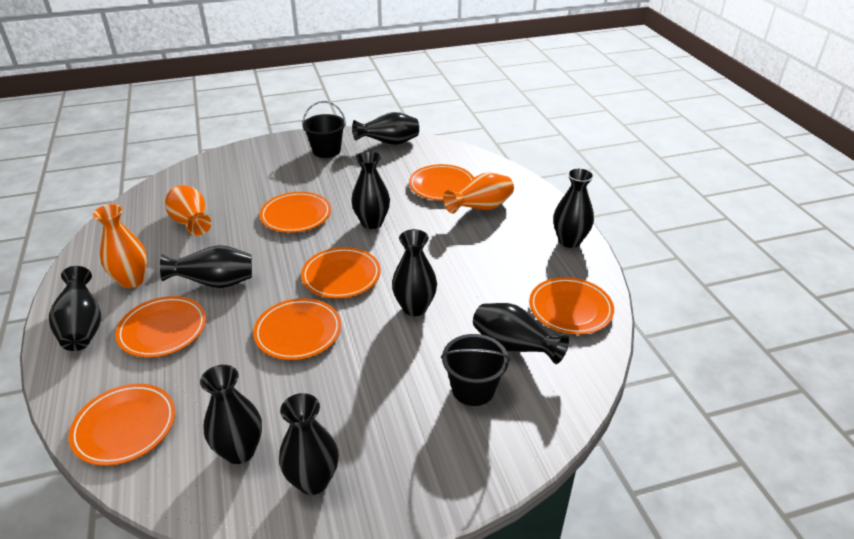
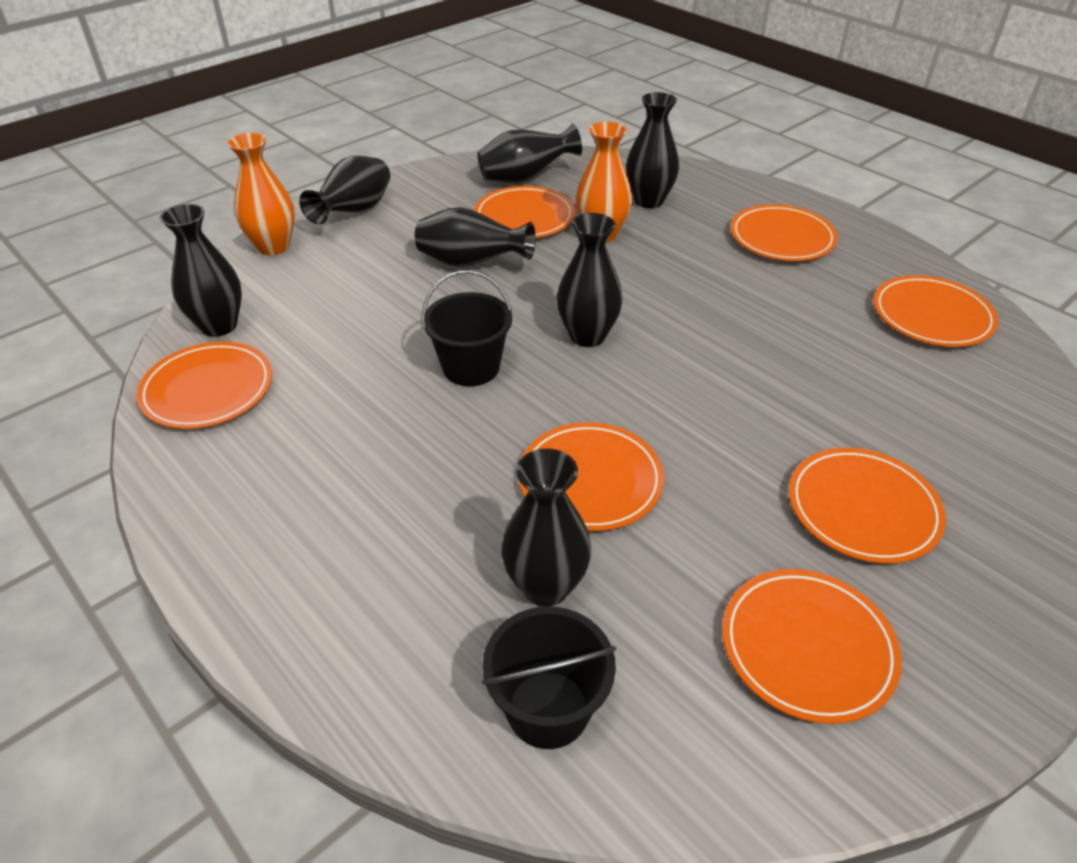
black vase: [49,266,101,351] [160,245,252,288] [200,365,262,464] [279,393,339,495] [351,151,390,229] [352,112,419,145] [392,229,437,316] [473,303,569,364] [553,168,594,248] = 9 -> [160,204,242,337] [299,156,390,224] [415,207,536,267] [477,124,582,183] [501,448,592,607] [557,213,623,347] [626,92,679,208] = 7
orange vase: [93,204,147,288] [165,185,211,236] [443,173,514,214] = 3 -> [227,133,295,255] [576,122,632,242] = 2

